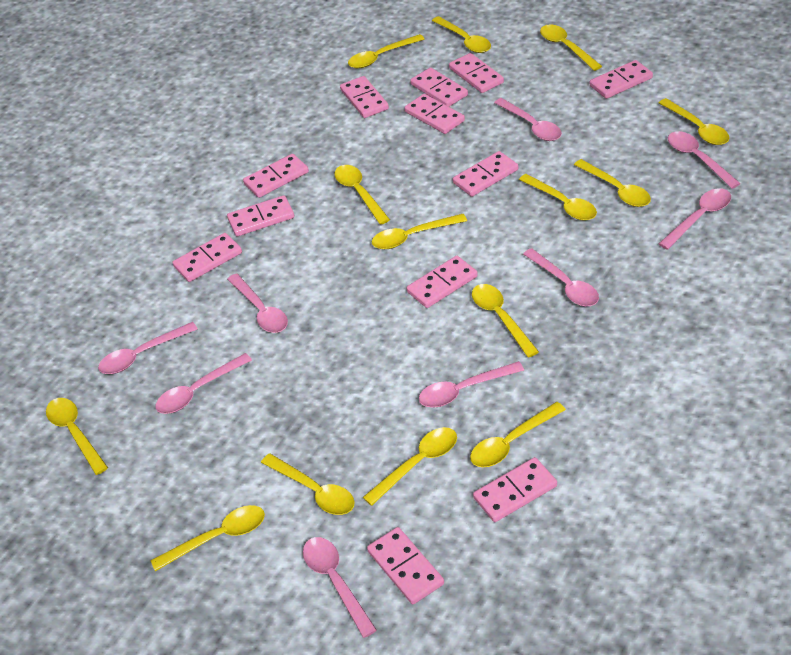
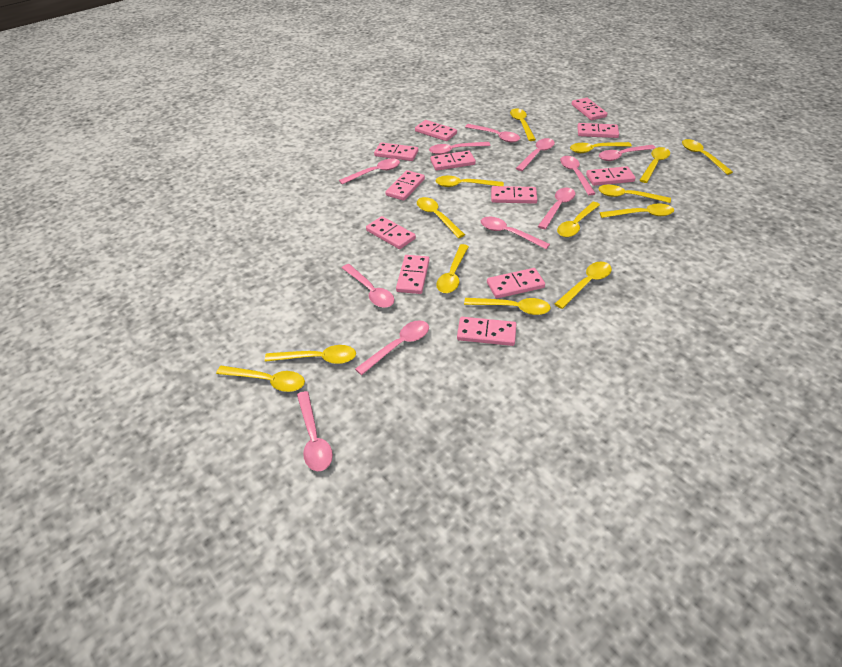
pink spoon: [98,322,197,374] [155,353,252,414] [227,273,288,333] [303,537,377,638] [419,361,524,407] [494,98,562,141] [523,248,599,306] [659,188,731,250] [668,131,741,189] = 9 -> [297,391,333,471] [339,158,400,184] [342,264,394,308] [355,320,429,375] [429,142,491,155] [465,124,520,143] [481,217,550,249] [516,138,555,171] [538,188,575,229] [560,156,596,196] [599,145,656,161] = 11

